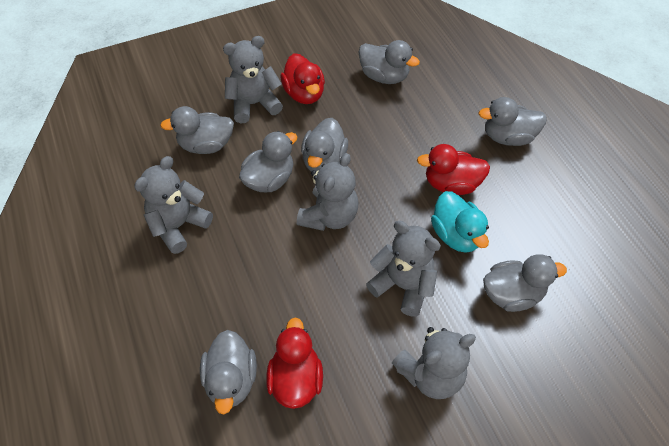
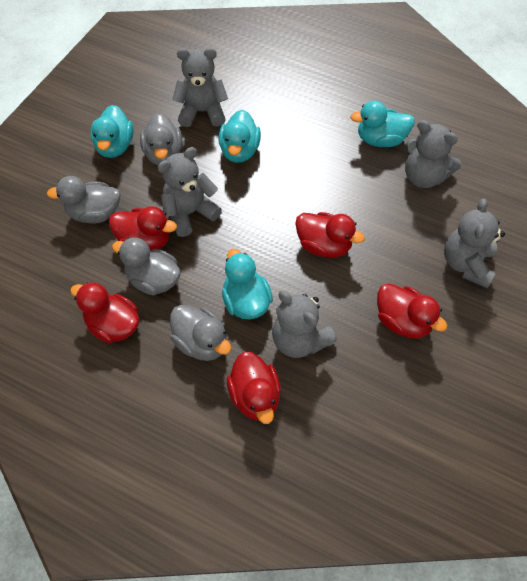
grey duck: [160,106,234,154] [200,330,257,414] [239,131,297,192] [301,118,348,171] [358,40,420,84] [478,97,547,146] [483,254,567,312] = 7 -> [47,176,120,224] [112,237,181,296] [140,113,182,165] [170,305,231,361] = 4
red duck: [266,317,323,409] [280,53,325,104] [417,144,490,195] = 3 -> [70,282,139,344] [109,206,177,250] [227,351,281,424] [295,212,365,258] [377,284,447,339] = 5
turquoise duck: [431,191,489,253] = 1 -> [90,105,134,158] [218,110,261,163] [222,249,273,319] [350,101,415,147] = 4

